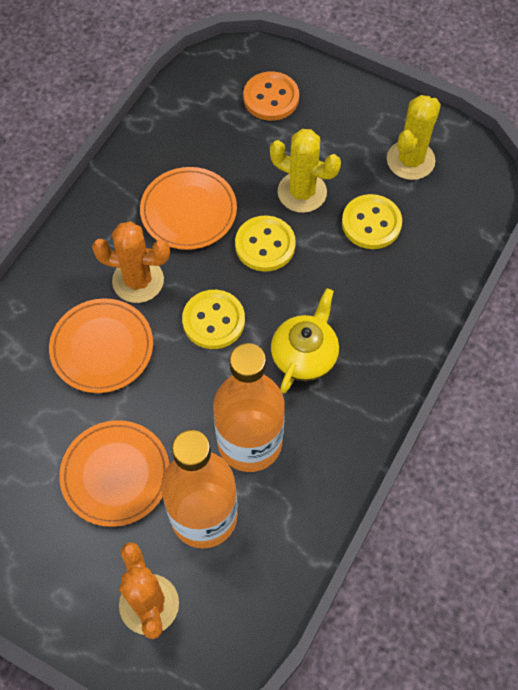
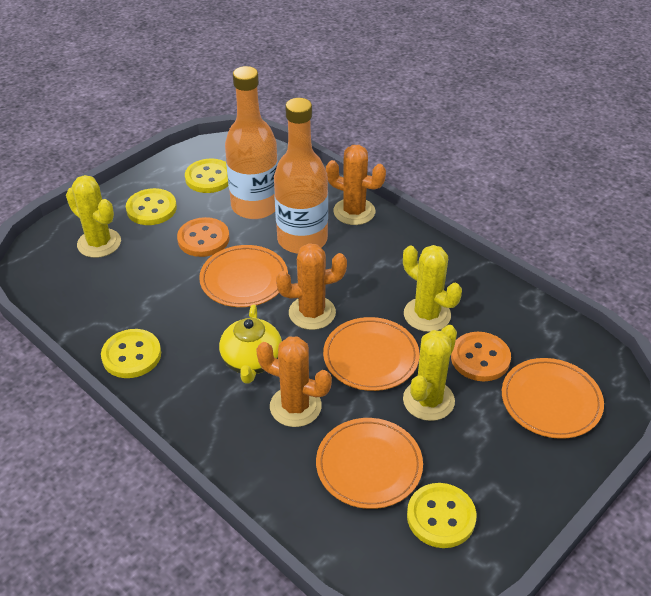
orange button: [243,71,299,121] = 1 -> [177,217,229,257] [451,332,511,381] = 2
orange cactus: [92,221,170,303] [119,542,179,639] = 2 -> [256,336,332,427] [276,243,347,330] [326,145,386,225] = 3
orange plate: [49,298,153,393] [59,420,170,527] [140,167,237,250] = 3 -> [199,245,288,307] [316,418,423,509] [323,317,420,391] [502,358,604,439] = 4
yellow button: [182,290,245,349] [235,216,296,272] [342,194,402,249] = 3 -> [101,329,161,378] [126,188,177,225] [185,158,228,193] [407,483,477,548] = 4
yellow cactus: [270,129,341,213] [387,95,441,180] = 2 -> [66,175,121,258] [403,245,462,332] [403,325,457,421] = 3

